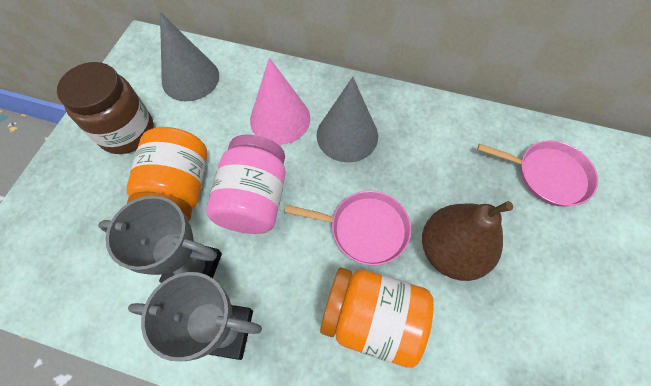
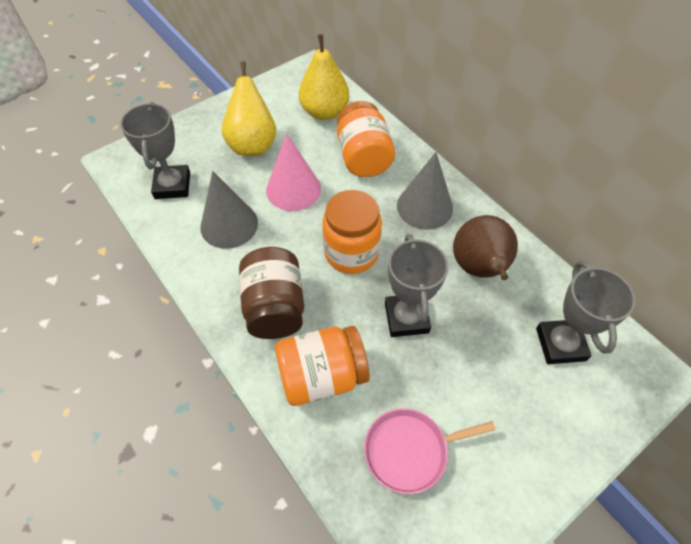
grey trophy: [98,196,222,283] [128,272,262,361] = 2 -> [120,102,190,199] [385,234,449,337] [536,260,635,364] = 3
orange jar: [127,127,207,222] [320,268,434,368] = 2 -> [275,326,370,406] [322,190,382,274] [337,101,395,177] = 3
pink jar: [206,135,286,234] = 1 -> none = 0
pink pan: [285,191,411,265] [477,140,598,207] = 2 -> [364,408,496,494] = 1
yellow pear: none = 0 -> [222,61,276,156] [299,34,349,120] = 2

